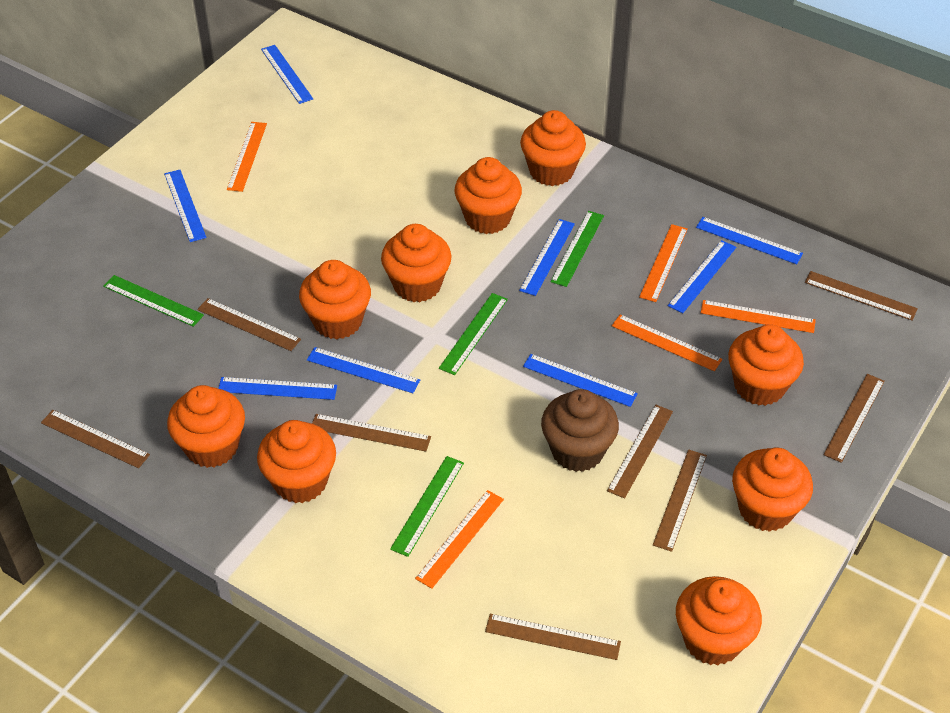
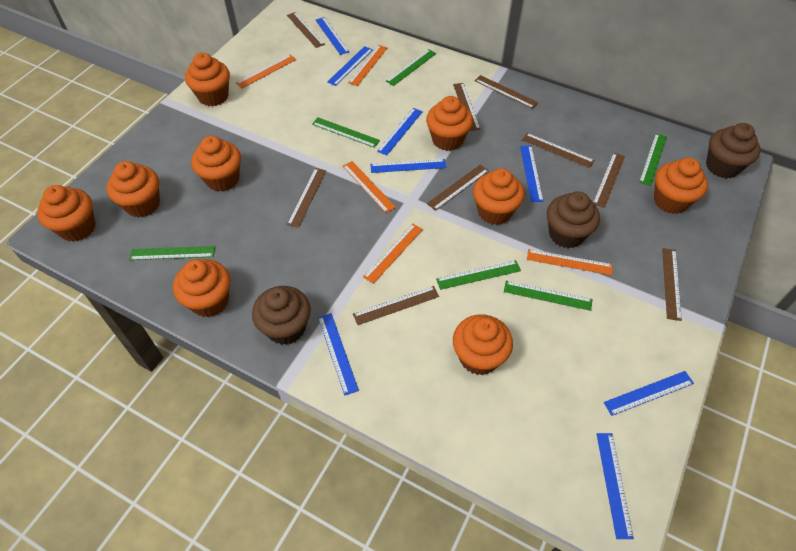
brown cupcake: [541,389,619,472] = 1 -> [252,286,311,345] [547,191,600,248] [706,123,760,179] = 3
brown ruler: [41,410,150,468] [197,298,301,351] [312,414,431,451] [485,614,621,660] [607,405,673,499] [653,449,707,552] [805,271,918,321] [823,374,885,463] = 8 -> [287,12,325,48] [287,168,326,228] [353,286,439,325] [427,164,489,211] [453,83,481,131] [475,75,539,109] [522,133,595,168] [593,153,625,208] [662,248,682,321] = 9
green ruler: [103,275,204,327] [390,456,464,557] [439,293,508,375] [550,211,604,287] = 4 -> [129,246,215,260] [312,117,380,148] [386,49,436,86] [436,260,521,290] [504,281,593,311] [639,133,667,186] = 6

